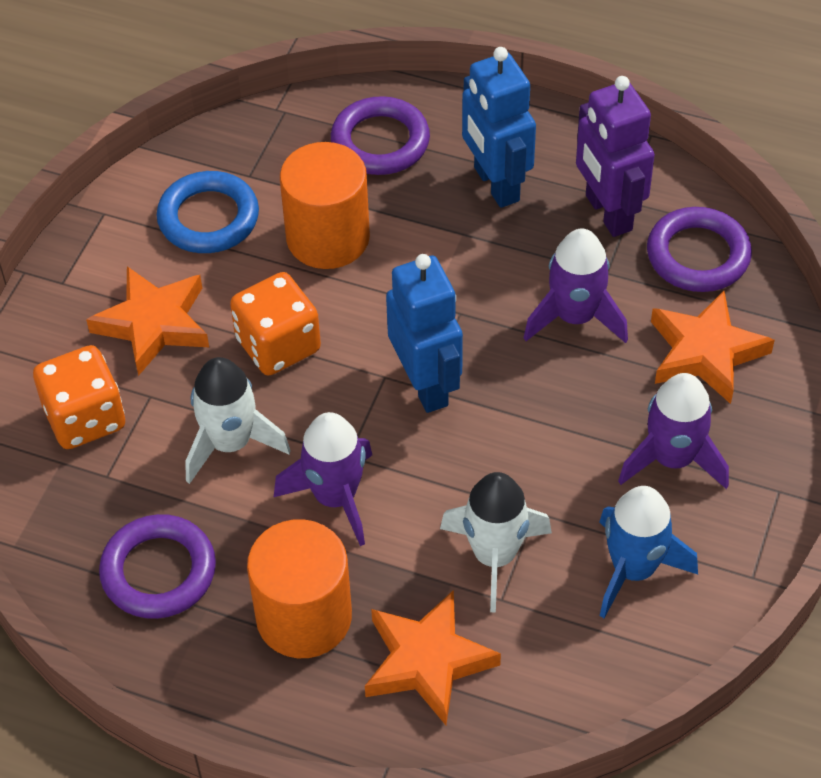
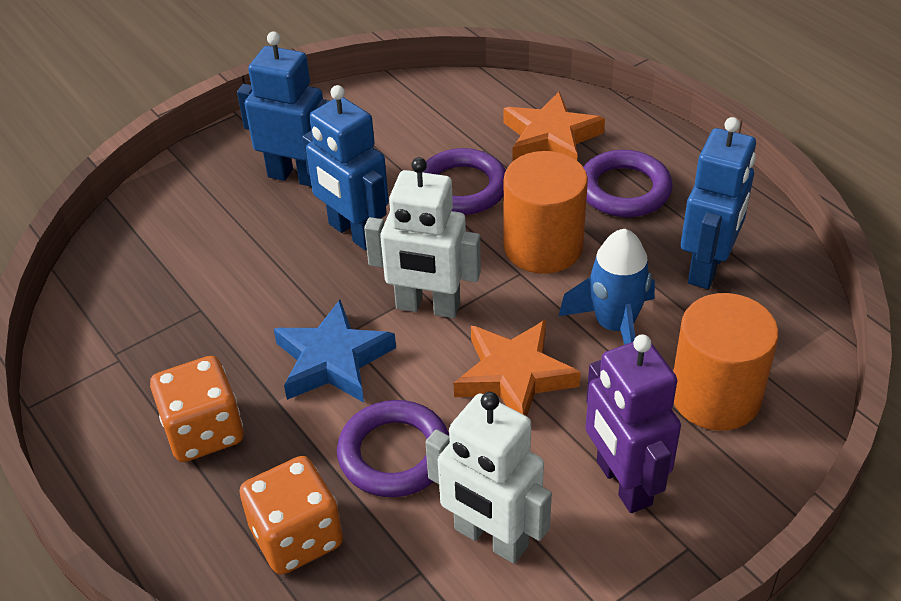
blue ring: [157,171,259,253] = 1 -> none = 0
blue robot: [386,254,463,413] [462,47,536,208] = 2 -> [237,31,330,187] [302,85,389,251] [681,117,756,289] = 3
blue star: none = 0 -> [274,300,396,403] = 1
orange star: [86,266,209,376] [365,590,501,725] [651,291,775,404] = 3 -> [454,320,581,416] [503,92,605,162] = 2
purple rocket: [274,412,372,546] [524,228,628,343] [618,373,729,489] = 3 -> none = 0
white robot: none = 0 -> [364,157,481,318] [425,392,552,564] = 2
white rocket: [185,357,291,484] [440,472,552,613] = 2 -> none = 0

